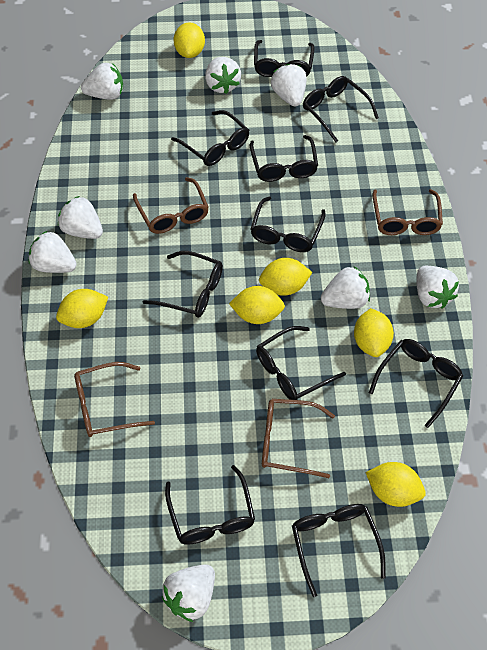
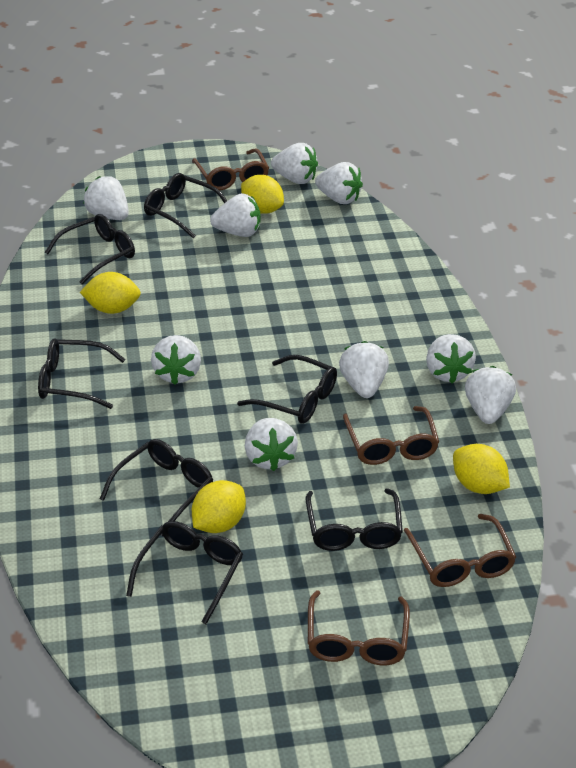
black glasses: [143,251,223,318] [165,465,255,545] [171,110,249,166] [250,135,318,182] [250,196,326,252] [254,40,315,77] [256,326,346,400] [292,504,386,597] [303,76,379,142] [369,339,463,428] = 10 -> [38,338,125,409] [45,214,135,284] [100,439,213,536] [126,521,243,624] [144,173,227,239] [237,355,337,424] [306,488,403,551] = 7
white strawberry: [28,231,77,273] [58,196,103,239] [81,63,123,100] [161,564,215,622] [205,57,241,94] [271,64,307,106] [321,267,370,309] [416,266,459,309] = 8 -> [83,176,129,220] [151,335,201,385] [210,193,261,237] [245,418,298,471] [271,143,318,184] [315,162,363,204] [339,341,389,398] [426,334,476,383] [465,366,516,424] = 9
yellow lemon: [56,289,108,328] [174,22,205,58] [229,286,285,324] [259,258,312,296] [354,308,394,357] [365,462,426,507] = 6 -> [80,272,141,314] [192,480,246,533] [241,175,284,214] [453,444,510,494] = 4

